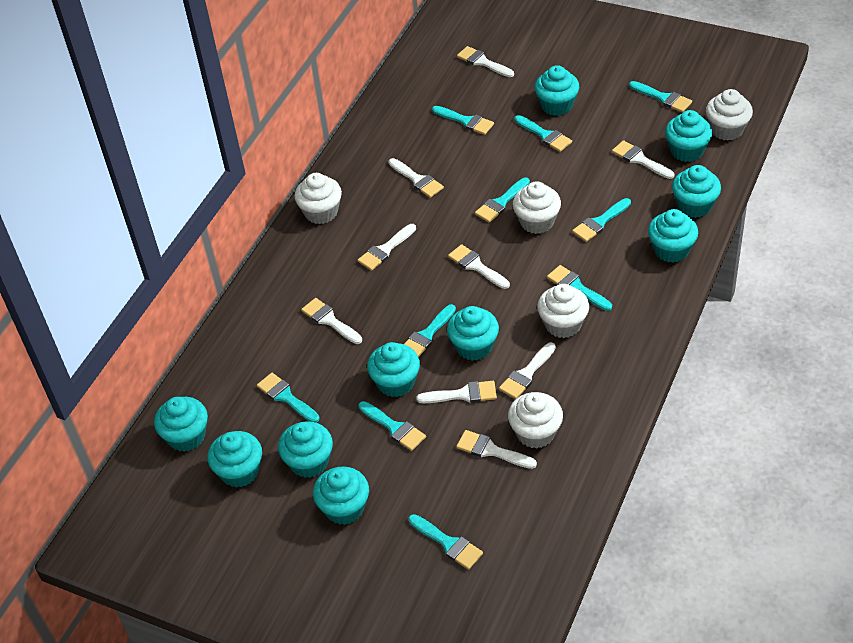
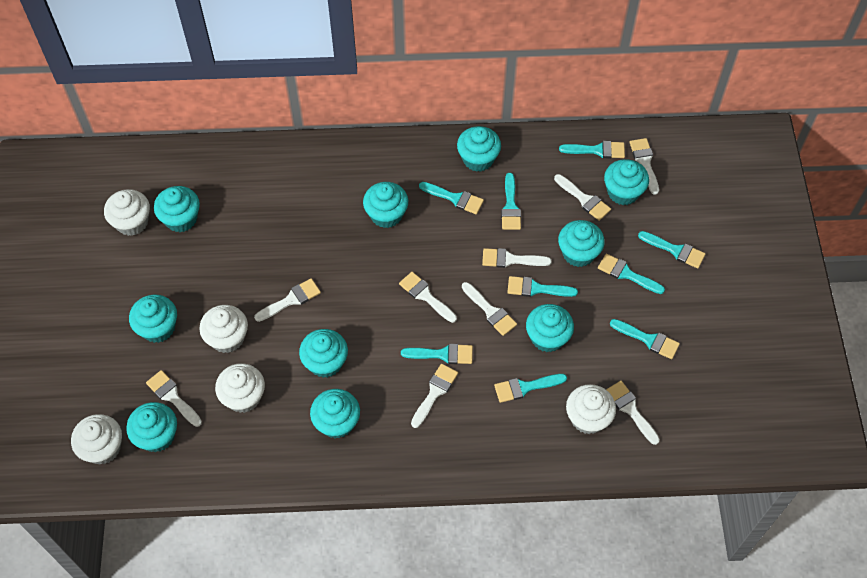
turquoise brush: [257,373,319,423] [358,401,426,451] [404,304,456,357] [408,514,483,570] [432,106,494,135] [475,177,530,223] [515,115,572,152] [547,265,612,311] [572,198,631,242] [629,81,692,112] = 10 -> [401,344,473,364] [419,182,484,214] [494,374,567,403] [501,173,521,230] [507,276,578,297] [559,141,625,159] [598,254,665,294] [610,319,680,359] [638,231,705,268] = 9

